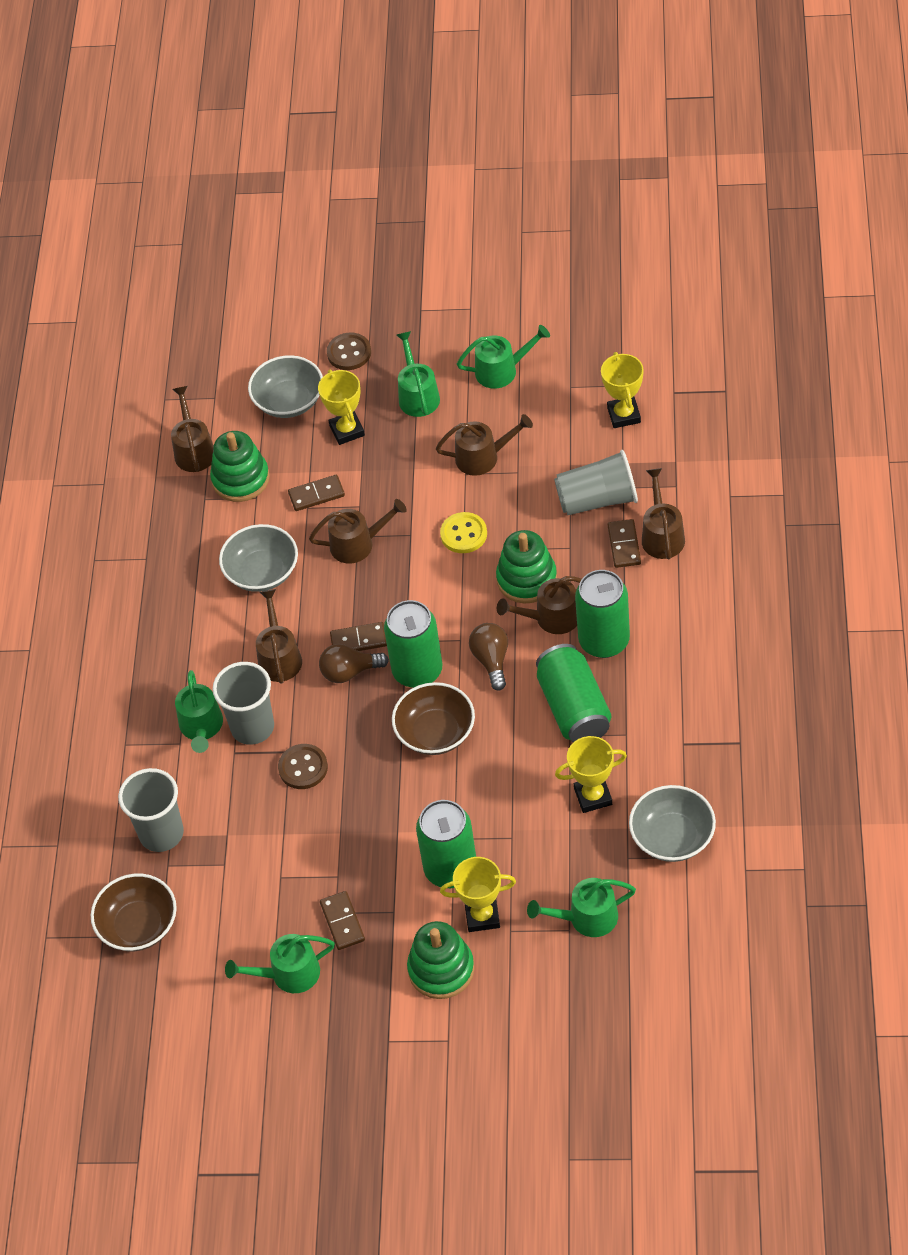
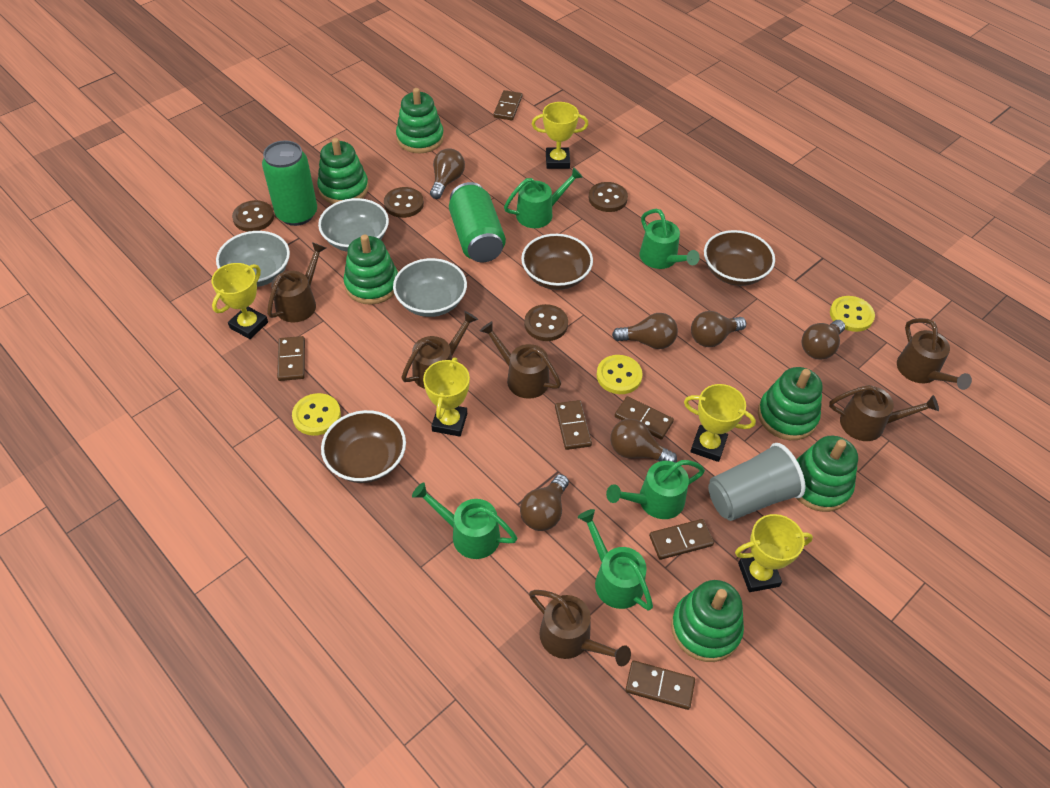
brown bowl: [91,874,177,951] [392,682,475,755] = 2 -> [321,410,406,483] [521,234,593,290] [704,230,775,286] = 3
brown button: [278,744,328,789] [327,333,371,370] = 2 -> [232,200,274,232] [384,187,424,218] [524,304,568,341] [589,182,628,212] = 4
brown domino: [288,475,345,511] [320,891,365,950] [330,622,387,651] [608,519,641,568] = 4 -> [277,336,305,381] [494,90,522,121] [555,400,592,450] [615,396,674,440] [625,661,695,710] [649,519,714,560] = 6
brown light bulb: [319,644,389,683] [469,623,508,691] = 2 -> [430,149,465,199] [520,474,569,531] [610,419,677,463] [612,313,678,349] [691,311,746,347] [802,320,845,360] = 6
green can: [384,600,442,688] [416,800,476,888] [536,644,611,742] [575,570,630,658] = 4 -> [262,140,317,226] [449,182,506,262] = 2
green stacking toy: [210,431,270,502] [407,921,474,999] [496,530,557,603] = 3 -> [317,138,369,204] [343,234,398,305] [396,88,444,153] [671,580,744,662] [758,367,823,440] [796,436,858,512] = 6
grey cup: [118,768,184,852] [213,662,274,745] [554,450,638,515] = 3 -> [708,443,806,521] = 1
yellow button: [440,512,487,553] = 1 -> [292,393,341,436] [596,355,643,394] [830,296,875,332] = 3
yellow trophy: [318,370,365,445] [440,857,516,932] [555,736,627,813] [601,352,644,428] = 4 -> [211,263,268,339] [423,358,470,437] [532,102,588,169] [684,384,756,462] [735,514,813,592] = 5

